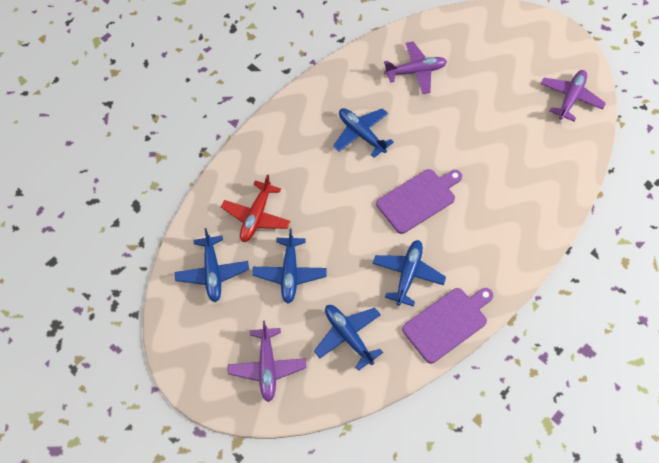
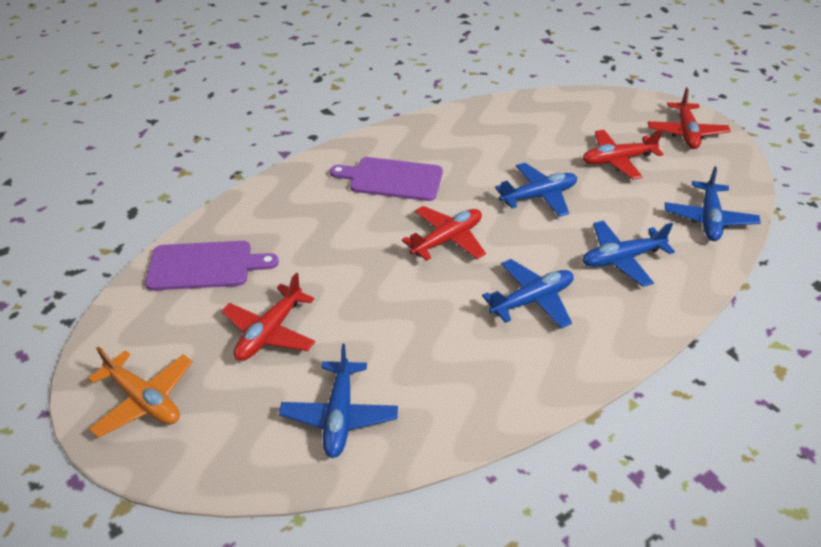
orange plane: none = 0 -> [88,346,193,438] = 1
purple plane: [228,321,306,402] [384,42,447,94] [541,70,606,122] = 3 -> none = 0
red plane: [221,174,290,242] = 1 -> [221,273,315,361] [402,206,486,261] [582,129,664,179] [648,88,731,149] = 4

